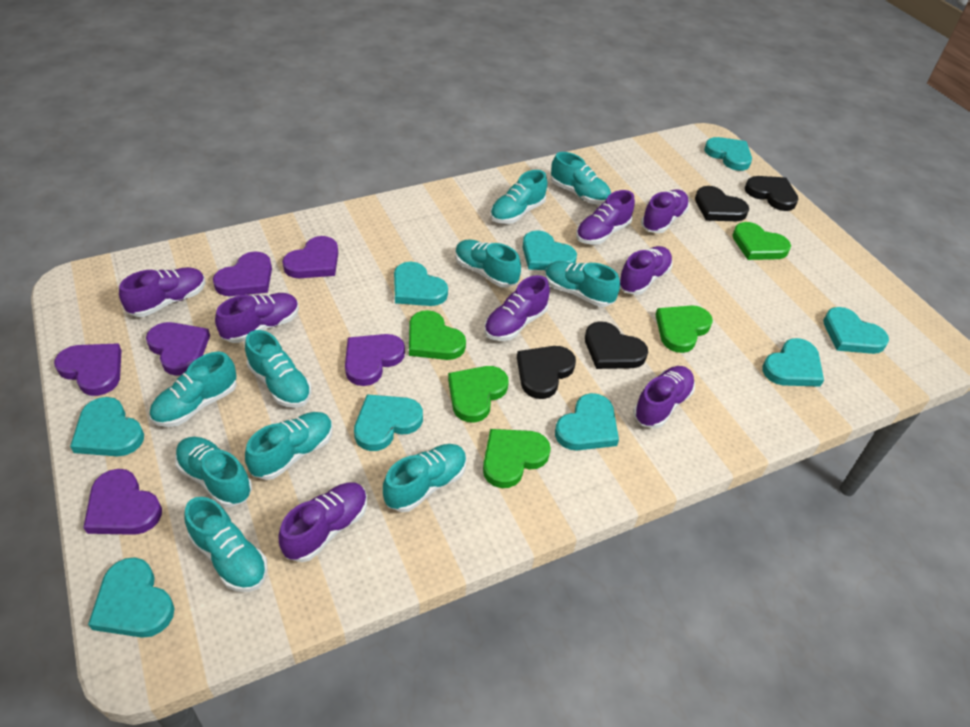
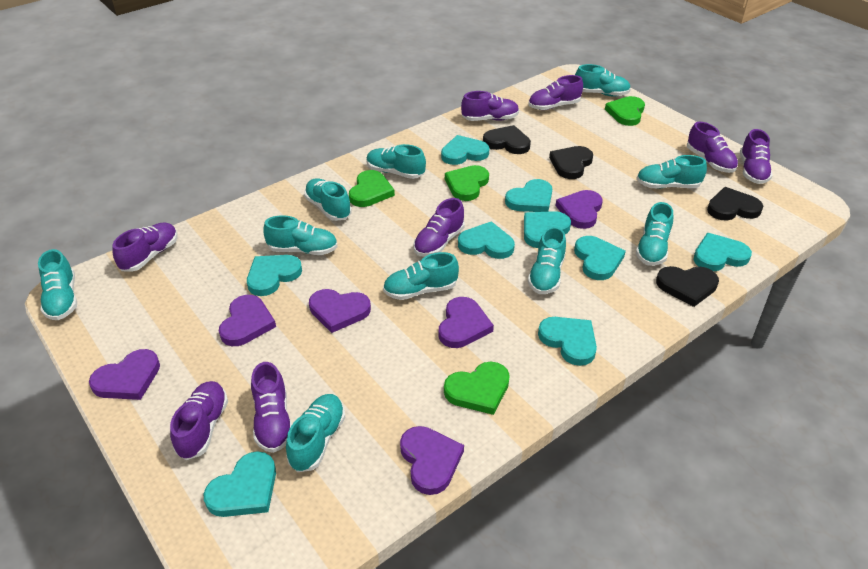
green heart: [409,310,466,360] [448,366,509,422] [483,429,551,488] [655,305,713,353] [732,222,791,260] = 5 -> [349,170,395,207] [444,362,510,415] [445,165,489,201] [605,96,645,126] = 4

